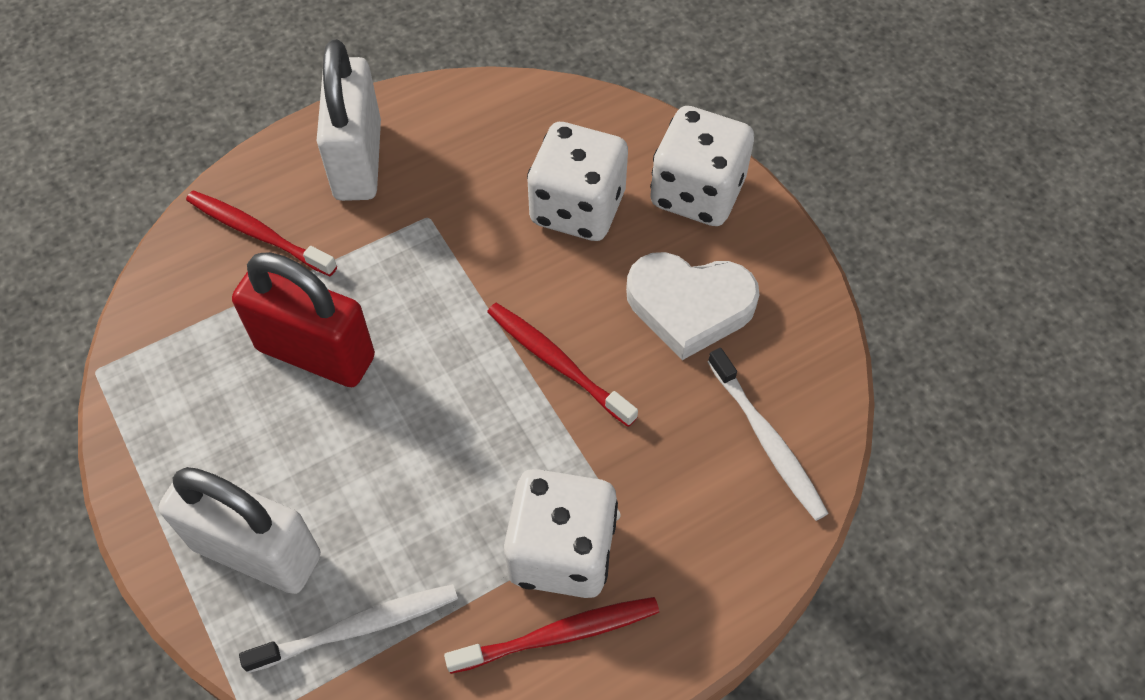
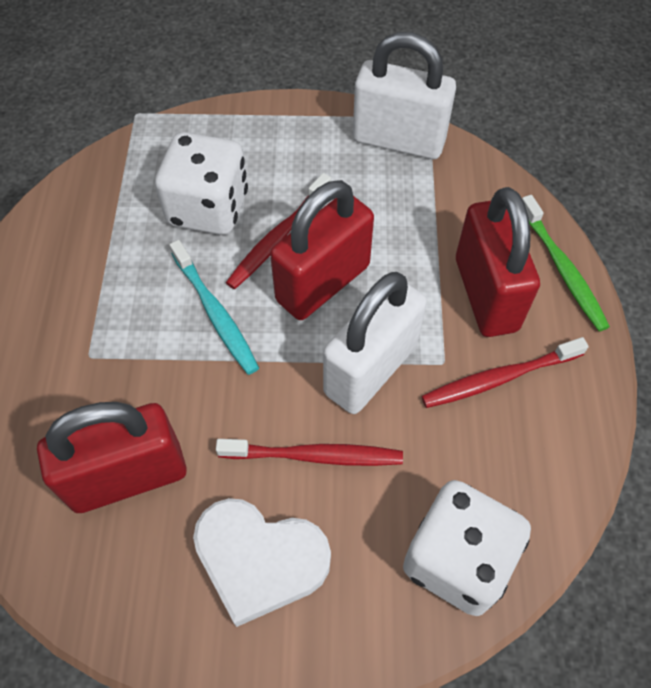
green toothbrush: none = 0 -> [522,195,610,331] = 1
red padlock: [232,252,375,387] = 1 -> [37,402,186,513] [270,180,374,320] [456,187,540,337] = 3
turquoise toothbrush: none = 0 -> [169,240,259,375] = 1
white dice: [504,469,618,598] [527,122,628,241] [650,106,754,226] = 3 -> [155,132,248,235] [403,480,531,616] = 2
white toothbrush: [239,584,458,673] [708,348,828,521] = 2 -> none = 0

